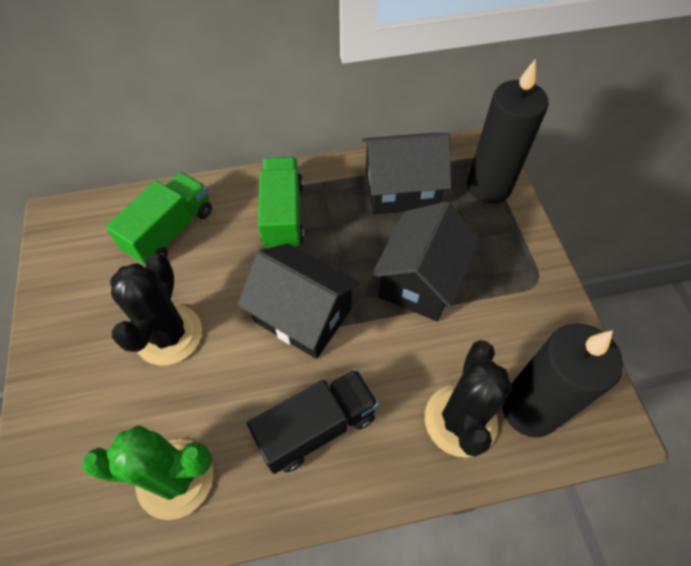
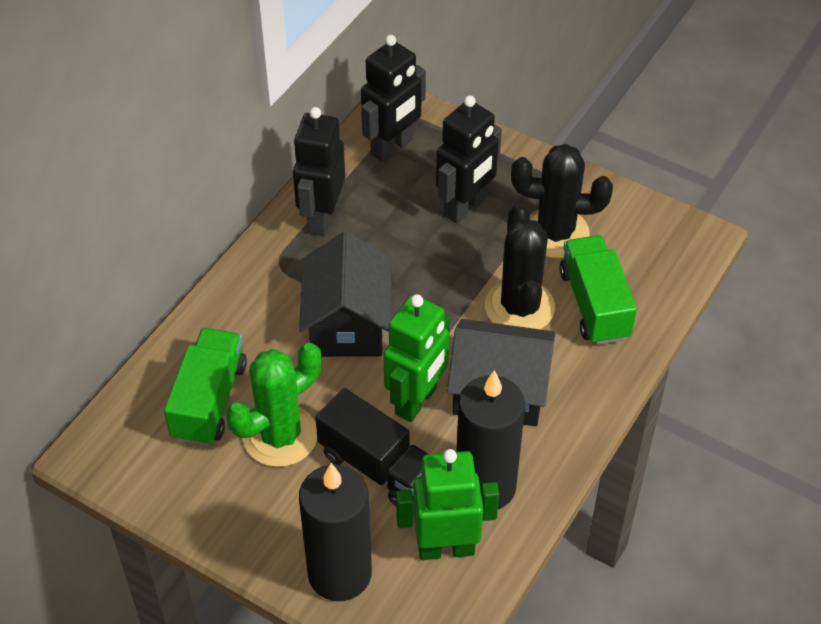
black house: [237,243,361,359] [362,133,451,215] [371,201,480,321] = 3 -> [299,232,391,357] [447,319,556,426] = 2
black robot: none = 0 -> [293,107,345,236] [361,35,426,162] [436,95,502,224] = 3
green robot: none = 0 -> [383,294,450,422] [396,449,499,560] = 2

